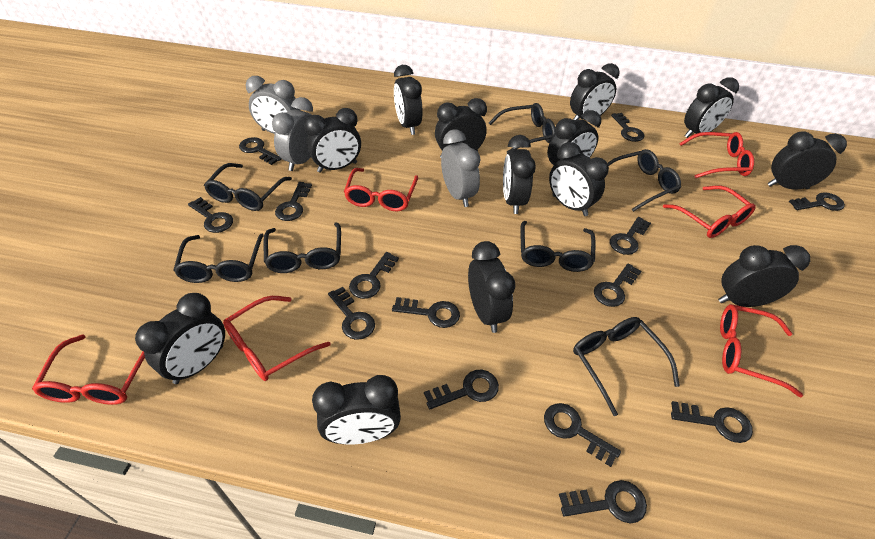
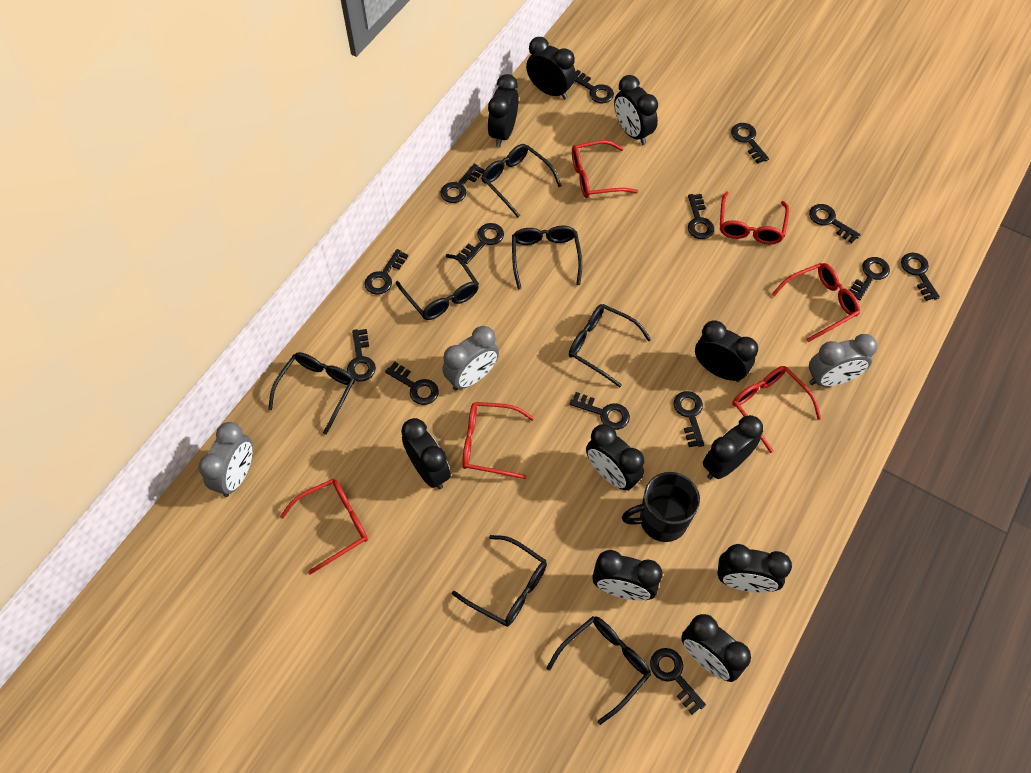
black clock: [135,293,225,384] [304,108,361,173] [312,375,401,445] [394,65,423,135] [435,98,487,158] [468,241,515,333] [503,135,536,214] [547,110,601,165] [549,142,609,216] [570,63,620,120] [684,77,739,138] [718,245,810,307] [768,131,847,189] = 13 -> [401,418,451,489] [487,74,519,147] [526,37,576,99] [586,424,644,491] [592,550,663,601] [614,75,658,145] [681,614,751,682] [695,320,758,382] [703,415,763,479] [717,544,792,593] = 10
black mug: none = 0 -> [622,472,700,542] = 1

